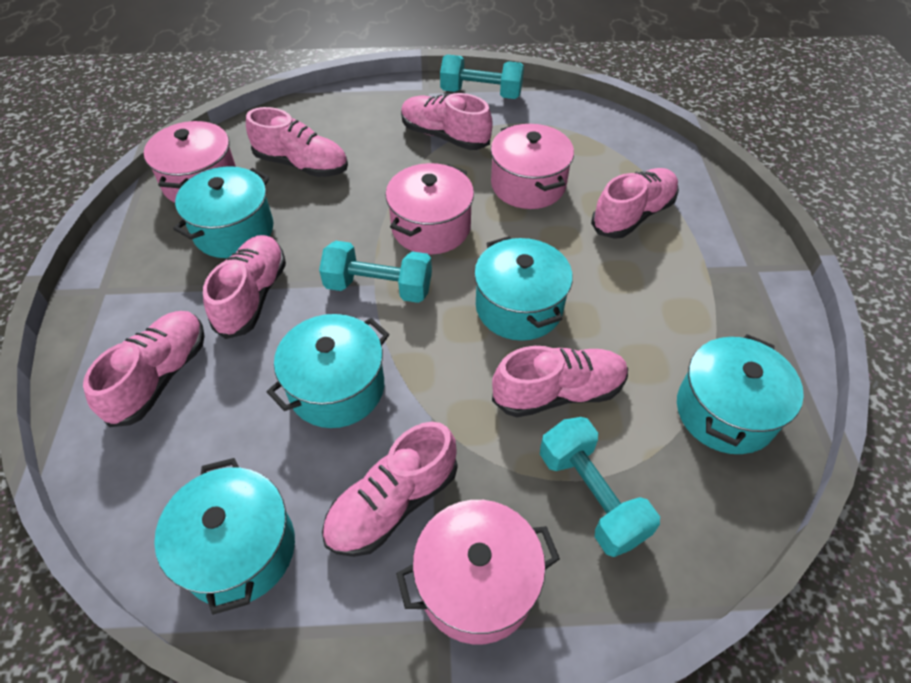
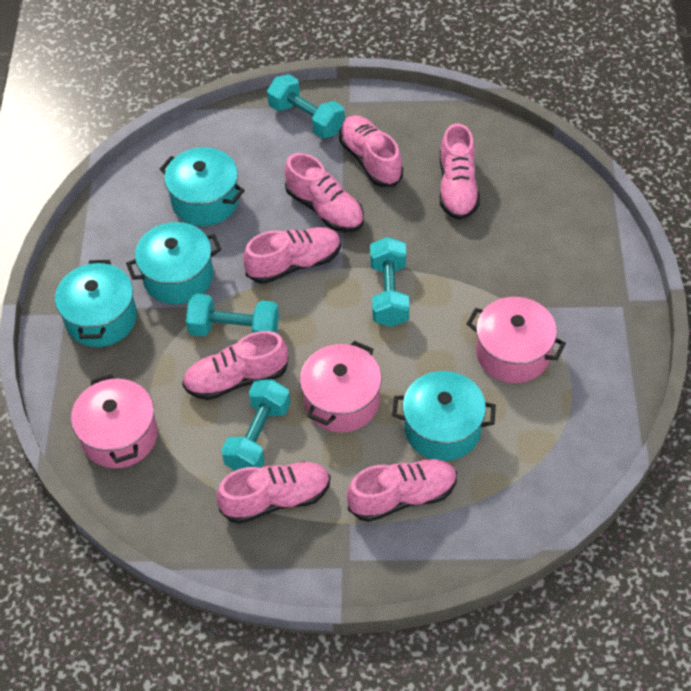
pink pot: [144,121,236,203] [385,163,474,255] [396,500,560,644] [491,124,574,209] = 4 -> [71,374,158,468] [300,341,382,433] [467,297,566,383] = 3
turquoise dumbbell: [319,241,432,303] [440,55,524,99] [540,417,660,557] = 3 -> [186,293,279,336] [221,379,291,471] [267,74,345,139] [370,237,409,327] = 4
turquoise pot: [154,458,295,615] [173,166,273,258] [267,314,389,428] [474,236,573,341] [677,334,804,454] = 5 -> [55,260,137,347] [126,222,222,304] [160,147,245,226] [392,371,496,461] = 4

